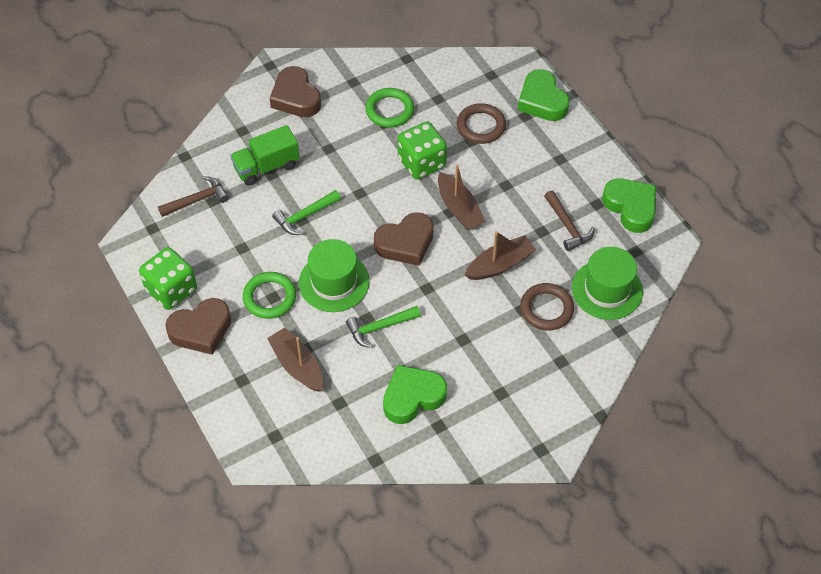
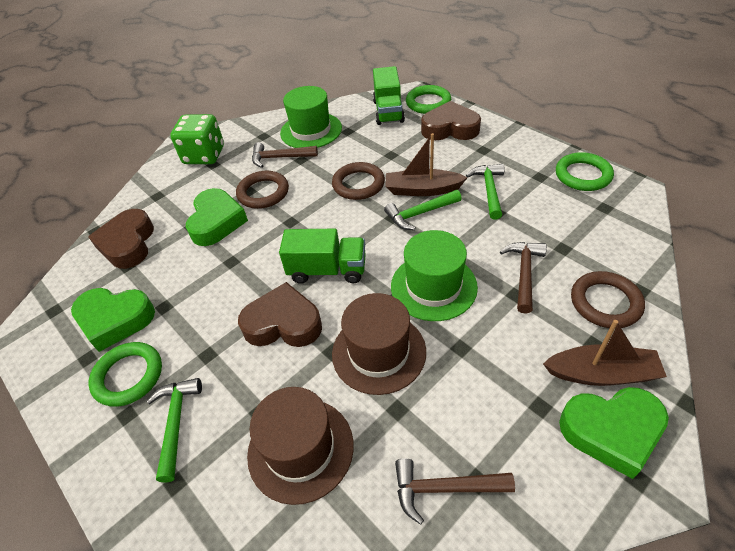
brown boat: [267,328,323,392] [438,165,486,231] [465,231,536,280] = 3 -> [385,133,468,196] [543,320,667,386] = 2
brown hammer: [158,176,229,217] [544,190,595,251] = 2 -> [252,142,318,168] [395,458,515,525] [500,242,547,314] = 3
brown hat: none = 0 -> [247,387,354,505] [332,293,426,395] = 2
brown ring: [457,103,506,144] [520,283,574,330] = 2 -> [236,171,289,209] [332,162,385,200] [571,271,645,328] = 3
green dice: [139,247,197,310] [397,121,447,179] = 2 -> [170,114,224,164] = 1
green hammer: [272,190,341,235] [346,306,421,348] = 2 -> [147,378,202,483] [384,190,462,230] [466,164,505,220] = 3
green ring: [243,272,296,319] [365,88,414,128] = 2 -> [89,342,162,407] [406,85,451,114] [556,152,614,191] = 3
green truck: [230,125,300,186] = 1 -> [279,229,366,284] [373,66,405,125] = 2

